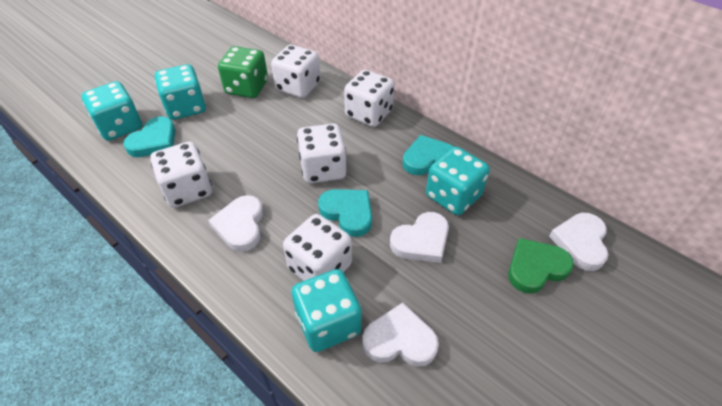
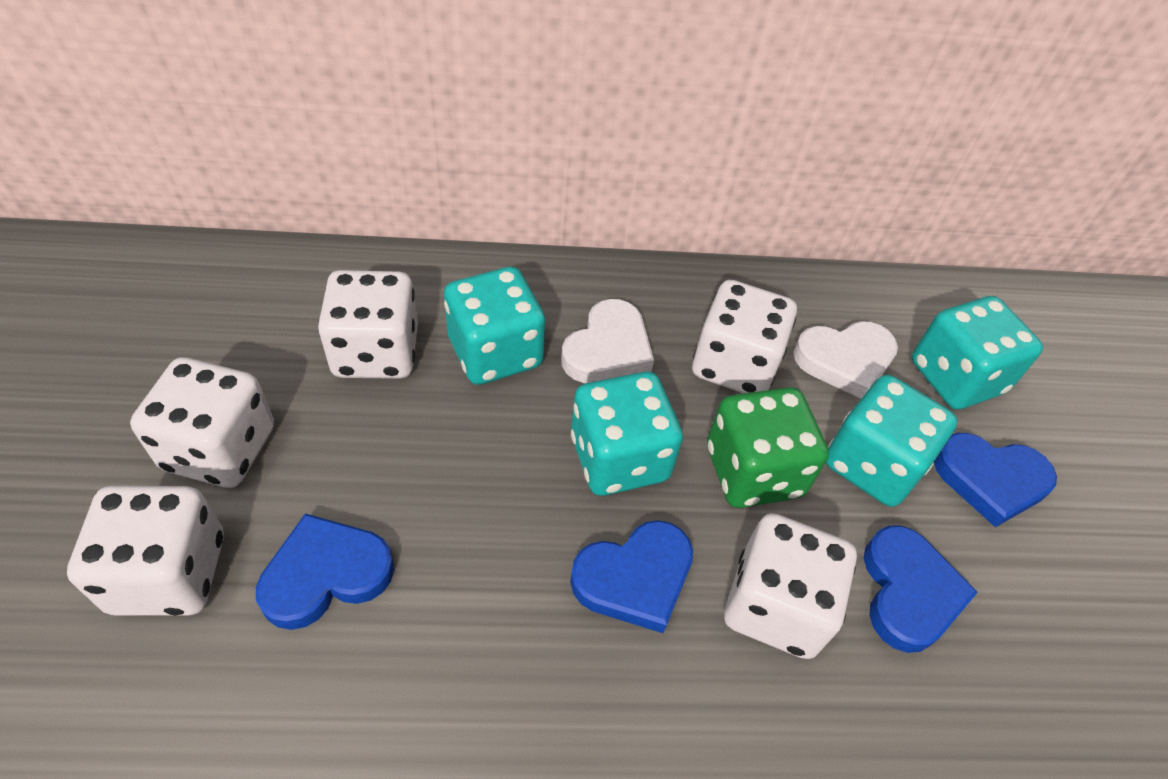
blue heart: none = 0 -> [256,513,394,630] [570,520,693,633] [864,525,978,653] [934,433,1057,527] = 4
green heart: [508,238,574,294] = 1 -> none = 0
turquoise heart: [123,117,176,157] [318,189,372,237] [403,135,454,175] = 3 -> none = 0
white heart: [208,195,263,252] [362,303,439,367] [390,212,449,263] [549,213,609,271] = 4 -> [561,299,654,383] [793,321,898,398] = 2

